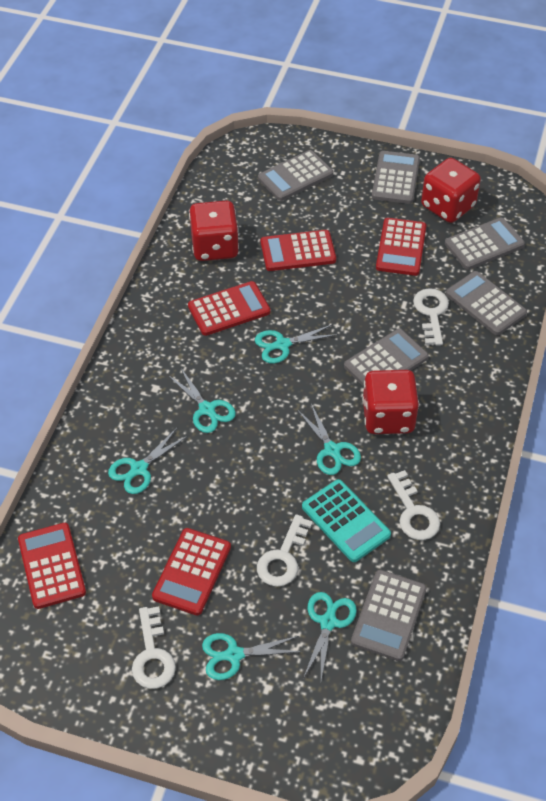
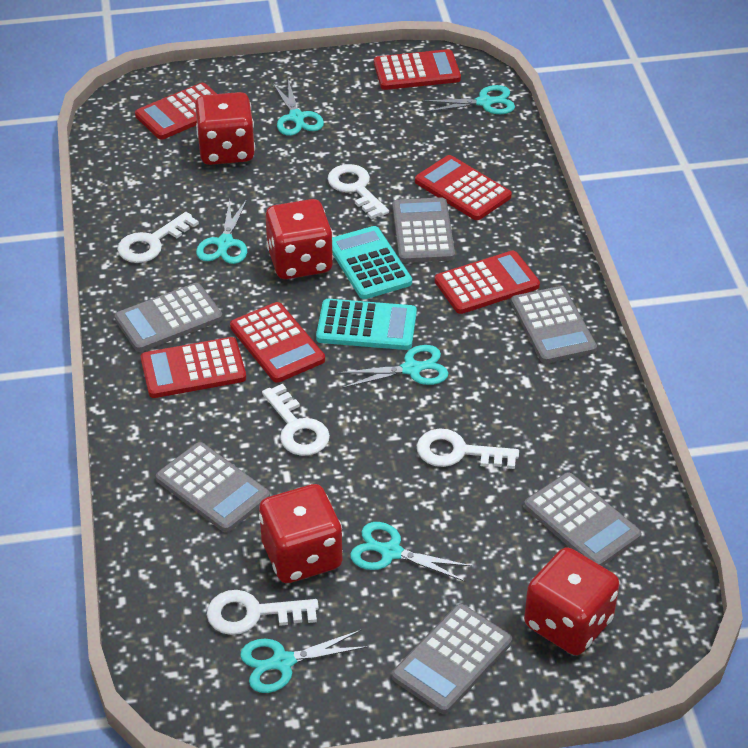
red calculator: [18,523,86,609] [152,528,231,615] [188,281,270,336] [261,230,336,271] [376,218,426,276] = 5 -> [135,83,217,140] [141,337,246,398] [230,302,325,383] [374,49,461,90] [415,155,512,220] [435,250,540,314] = 6
red dice: [189,200,239,261] [362,370,419,434] [421,158,481,223] = 3 -> [195,92,255,165] [259,484,343,583] [266,199,333,279] [524,547,620,655] = 4
turquoise calculator: [302,479,391,562] = 1 -> [316,299,417,350] [332,226,412,299] = 2
white key: [132,606,176,689] [257,514,313,587] [387,470,440,540] [413,288,449,346] = 4 -> [117,212,199,263] [207,590,319,635] [262,384,330,456] [328,164,389,219] [417,428,519,469] = 5

